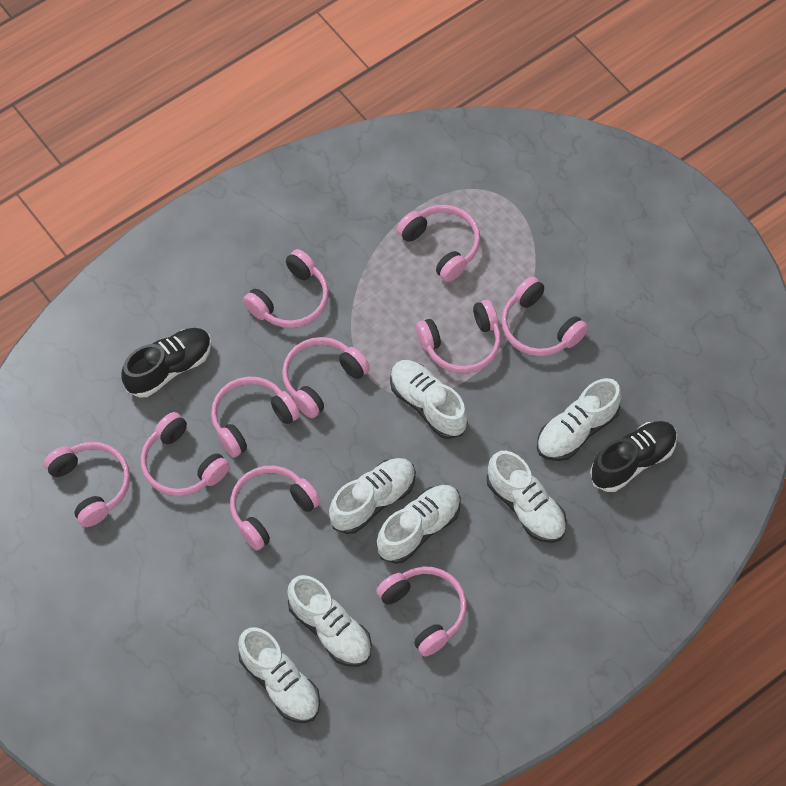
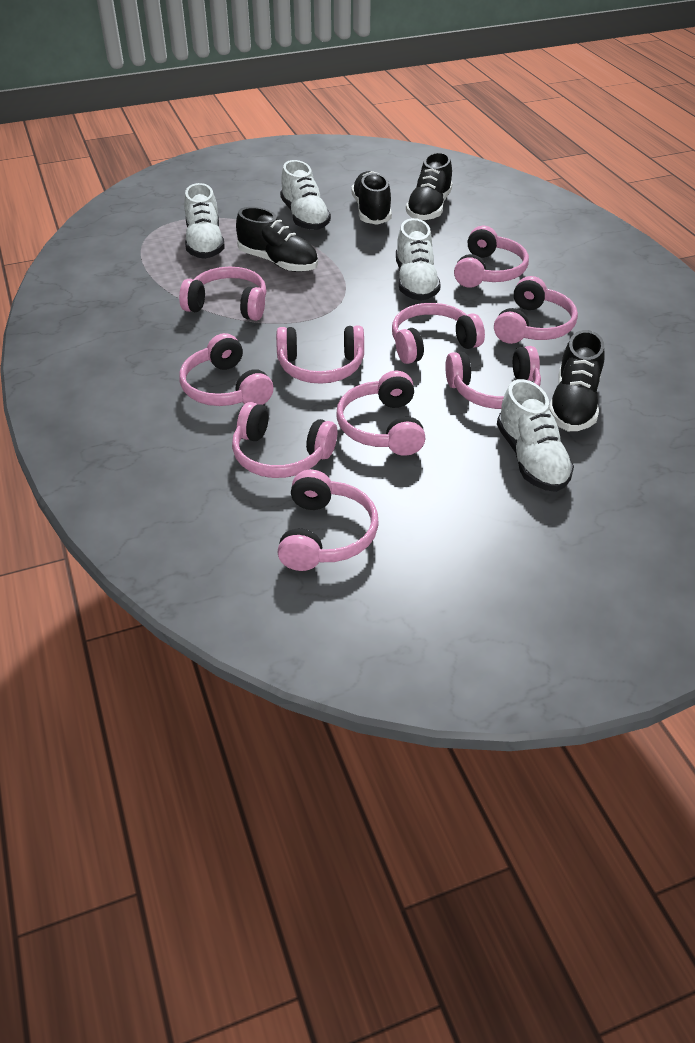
black shoe: [121,328,212,398] [590,421,677,492] = 2 -> [236,207,318,272] [351,171,392,225] [406,152,452,221] [550,330,605,431] = 4
white shoe: [238,627,320,723] [287,575,372,667] [329,458,416,534] [376,485,461,564] [390,360,468,439] [487,451,567,543] [537,378,622,461] = 7 -> [184,183,225,259] [280,160,331,230] [396,218,441,301] [497,379,574,492] = 4

